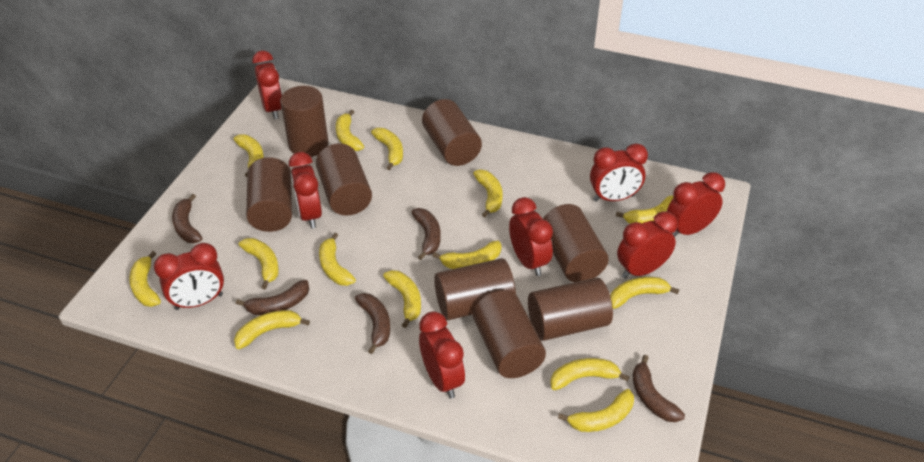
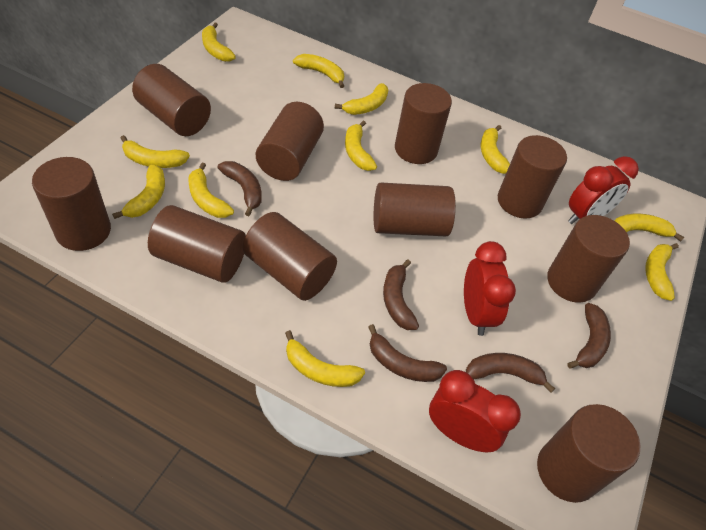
brown cylinder: [246,157,292,232] [280,86,329,157] [316,143,372,216] [422,99,482,166] [434,258,516,320] [473,290,546,378] [528,277,613,341] [543,204,609,282] = 8 -> [32,157,111,251] [132,64,211,136] [148,205,246,283] [243,212,337,301] [256,102,324,181] [374,182,456,236] [395,83,452,164] [498,135,567,218] [537,404,641,503] [547,215,630,303] = 10
red clock: [154,243,224,310] [252,51,282,119] [289,152,322,229] [419,312,465,399] [509,197,553,276] [590,143,648,202] [617,211,678,279] [667,172,725,237] = 8 -> [429,370,521,452] [464,241,516,336] [568,156,639,224] = 3
yellow banana: [129,251,161,307] [234,135,264,177] [234,310,310,349] [239,238,279,289] [319,233,356,286] [336,110,364,151] [371,128,403,170] [383,270,421,328] [433,241,502,269] [473,169,503,217] [550,358,629,390] [558,389,634,432] [610,277,679,309] [616,195,674,224] = 14 -> [112,165,165,219] [120,135,190,168] [188,163,234,218] [202,23,236,62] [285,330,365,387] [293,54,344,88] [335,83,388,115] [345,120,377,171] [481,125,510,174] [615,214,684,242] [645,243,679,301] = 11

